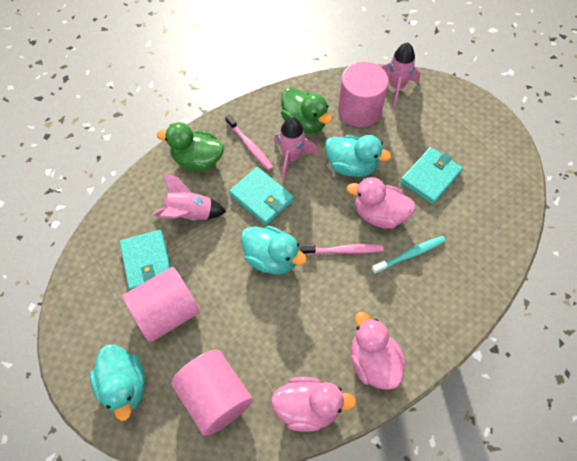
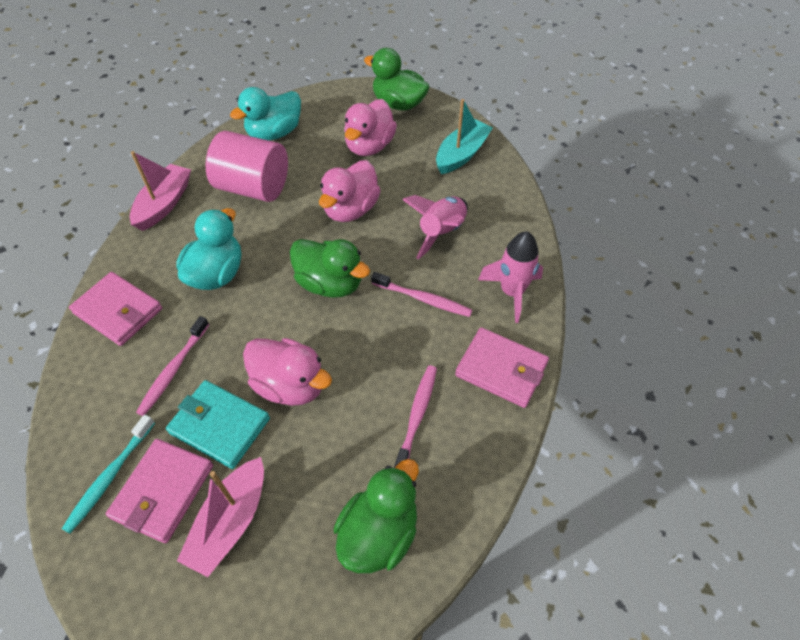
green duck: [157,122,224,171] [281,87,332,134] = 2 -> [290,239,370,298] [334,459,419,573] [364,48,429,111] = 3
pink boat: none = 0 -> [130,151,191,231] [177,457,264,577] = 2
pink cylinder: [122,267,200,342] [171,350,253,436] [338,62,389,127] = 3 -> [206,131,288,202] = 1
pink rocket: [152,172,226,221] [274,117,318,179] [381,42,421,106] = 3 -> [403,195,468,259] [478,232,543,323] = 2
pink toothbrush: [225,115,273,170] [301,244,384,255] = 2 -> [136,316,209,416] [371,272,472,317] [394,366,437,468] = 3
pink wallet: none = 0 -> [69,272,162,346] [106,439,213,543] [455,327,549,408] = 3
turquoise boat: none = 0 -> [436,99,493,174] = 1
turquoise duck: [90,345,145,421] [241,226,307,275] [325,135,391,177] = 3 -> [176,208,241,290] [230,87,301,141] = 2
turquoise wallet: [120,230,171,290] [229,167,294,225] [400,147,463,204] = 3 -> [166,380,270,469] = 1

